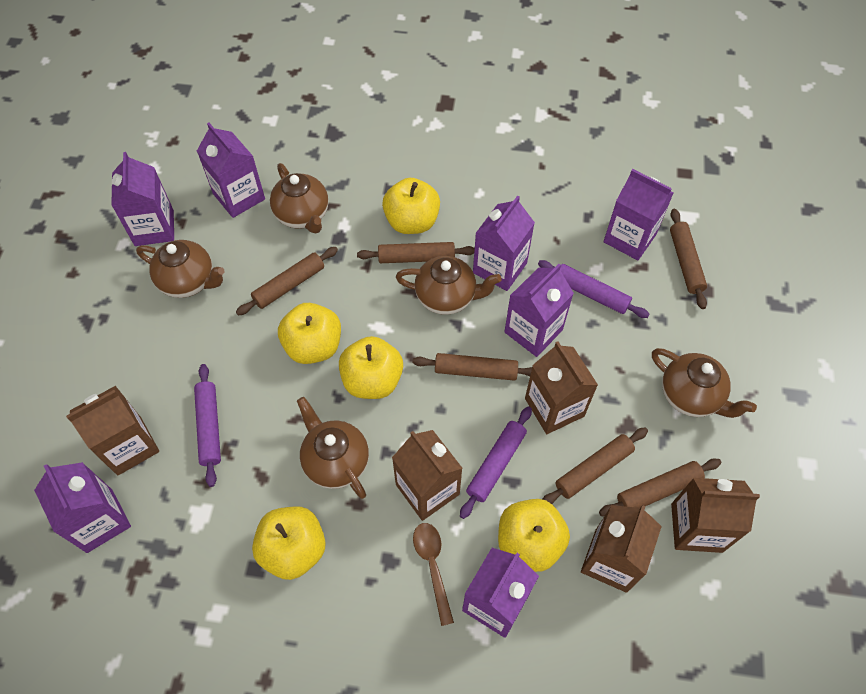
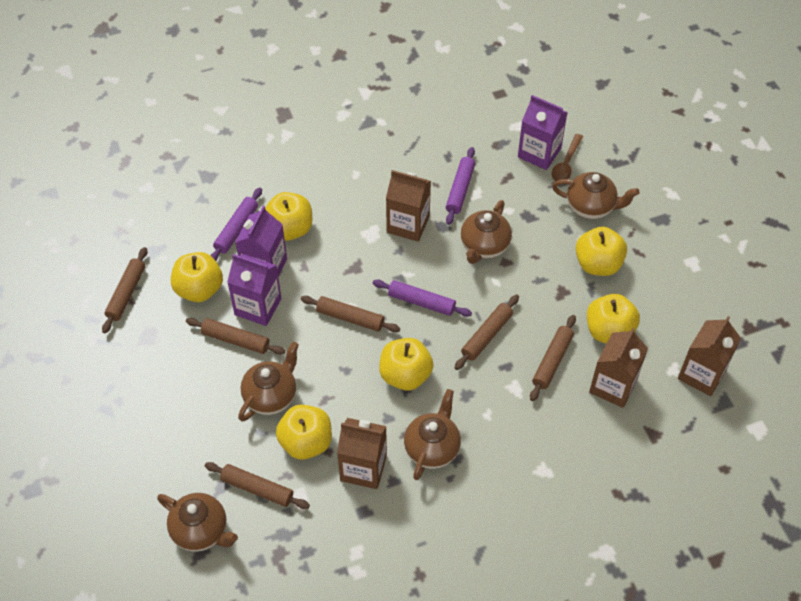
brown carton: [66,386,159,475] [392,430,463,521] [525,341,598,434] [581,505,662,593] [671,478,760,553] = 5 -> [337,418,387,489] [386,170,431,242] [589,327,648,408] [678,316,741,396] = 4
purple carton: [34,462,131,553] [111,152,174,246] [197,123,265,218] [462,548,539,638] [473,195,535,291] [504,264,574,357] [603,169,673,260] = 7 -> [227,254,282,326] [235,206,287,277] [518,95,568,170] = 3
yellow apple: [252,506,326,580] [278,303,341,364] [339,336,403,399] [382,178,440,234] [498,499,570,572] = 5 -> [171,252,223,302] [265,192,312,241] [276,405,332,460] [379,338,433,391] [575,227,627,276] [587,294,640,344] = 6

